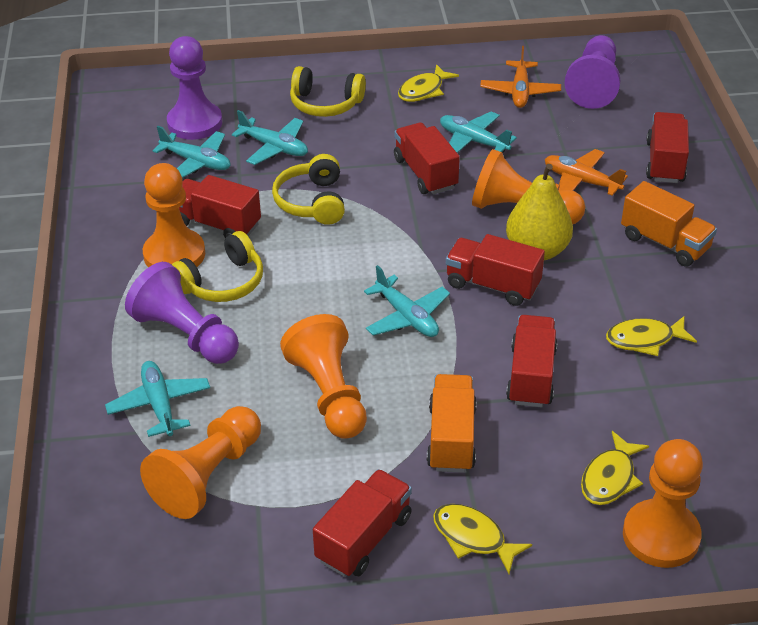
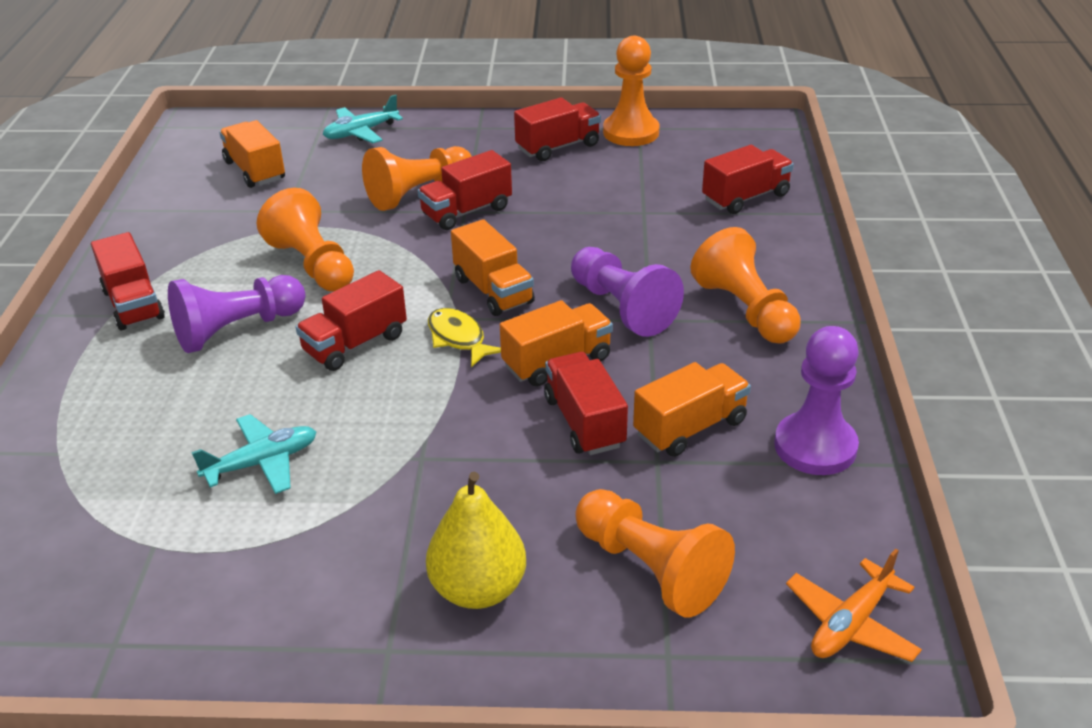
orange plane: [480,46,561,108] [545,149,628,196] = 2 -> [786,549,922,662] = 1
orange truck: [427,374,477,473] [621,181,717,267] = 2 -> [219,120,285,188] [451,219,535,316] [500,300,613,387] [633,362,751,457] = 4
turquoise plane: [105,361,210,437] [153,126,231,178] [232,110,308,165] [364,265,450,337] [440,111,517,153] = 5 -> [191,414,317,494] [323,95,403,143] = 2
yellow fish: [398,64,459,102] [433,504,532,574] [581,431,649,505] [606,316,697,356] = 4 -> [428,308,501,367] = 1
yellow headphones: [172,231,263,302] [272,154,345,225] [290,66,366,117] = 3 -> none = 0

